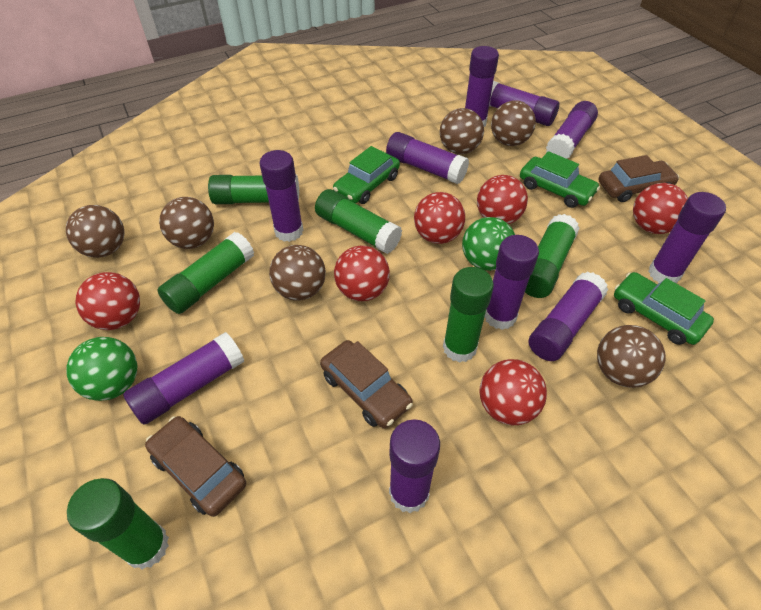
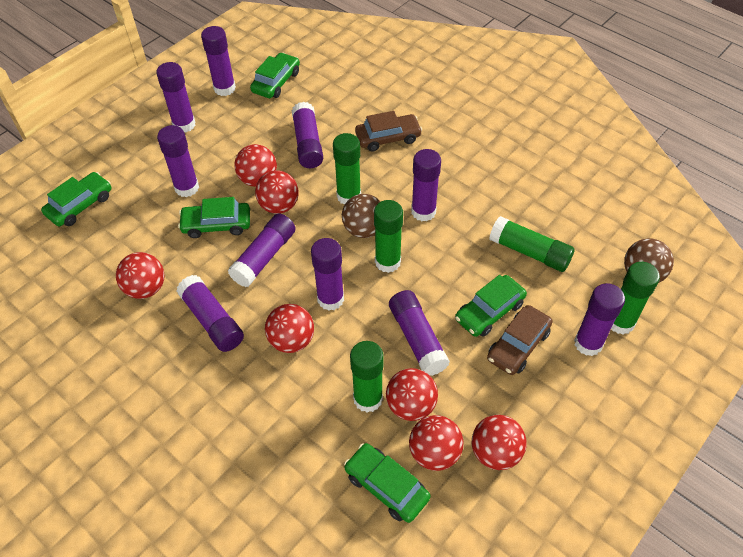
brown ball: [66,205,125,258] [159,197,214,249] [269,245,326,301] [440,108,484,154] [491,100,536,146] [597,325,666,388] = 6 -> [342,194,381,238] [624,238,674,283] = 2
brown car: [145,416,246,517] [320,340,413,429] [598,155,679,202] = 3 -> [355,111,422,152] [487,305,553,375] = 2
green ball: [66,337,137,401] [462,217,515,271] = 2 -> none = 0
green car: [333,146,400,204] [520,151,600,208] [614,272,714,345] = 3 -> [41,172,111,226] [178,197,250,238] [250,53,300,98] [344,443,431,523] [455,275,527,337] = 5
green glue stick: [67,478,169,570] [157,232,254,314] [208,174,299,204] [315,189,402,254] [443,267,494,363] [525,214,579,298] = 6 -> [333,133,361,205] [350,341,384,413] [374,200,403,273] [489,216,575,272] [611,262,660,335] = 5
red ball: [75,272,140,330] [334,245,390,301] [414,192,465,244] [477,175,528,224] [479,359,547,425] [633,183,688,234] = 6 -> [116,252,165,299] [234,144,277,187] [255,170,299,214] [265,304,314,353] [386,368,438,421] [409,415,463,471] [472,415,527,470] = 7

